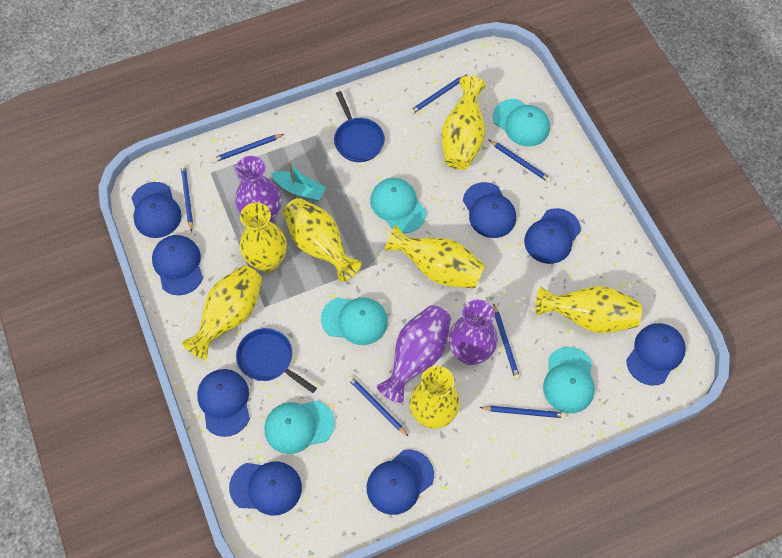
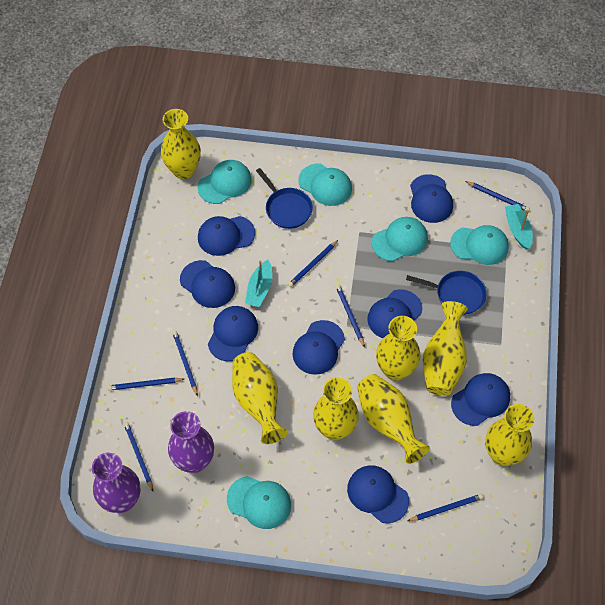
purple vase: [235,156,281,223] [377,305,451,403] [449,300,498,365] = 3 -> [92,453,140,513] [168,411,214,473] = 2
turquoise boat: [271,162,326,201] = 1 -> [245,260,272,307] [505,204,533,250] = 2

